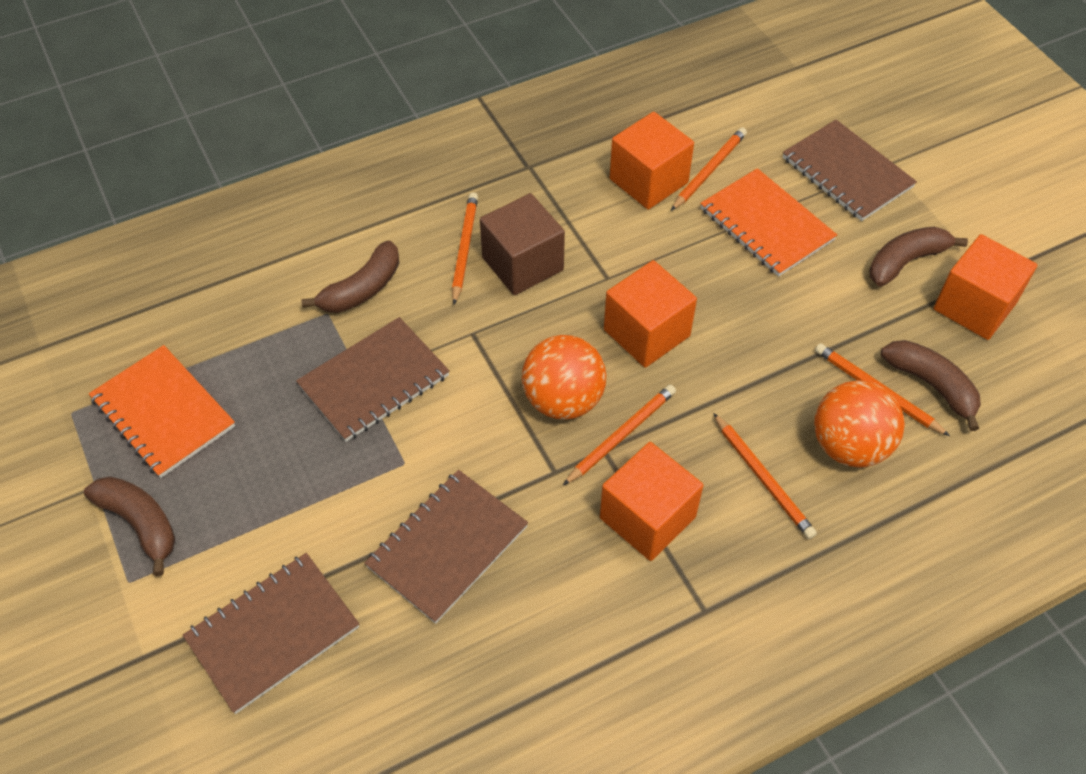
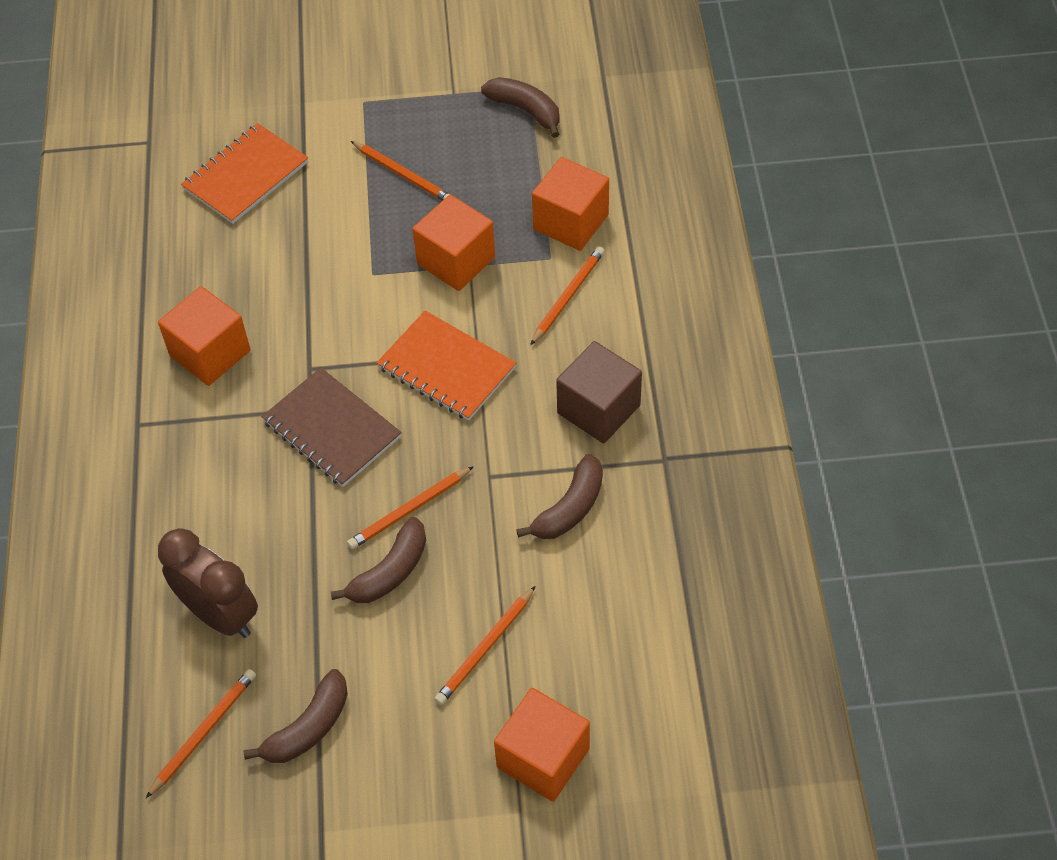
brown clock: none = 0 -> [158,528,258,638] = 1
brown notebook: [183,553,359,714] [296,317,449,442] [365,470,528,624] [783,120,917,221] = 4 -> [262,367,402,487] = 1
orange ball: [522,335,606,420] [814,380,905,468] = 2 -> none = 0

